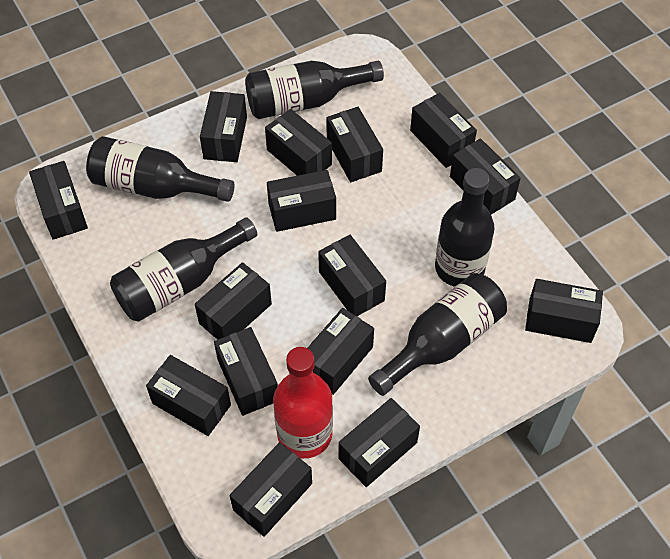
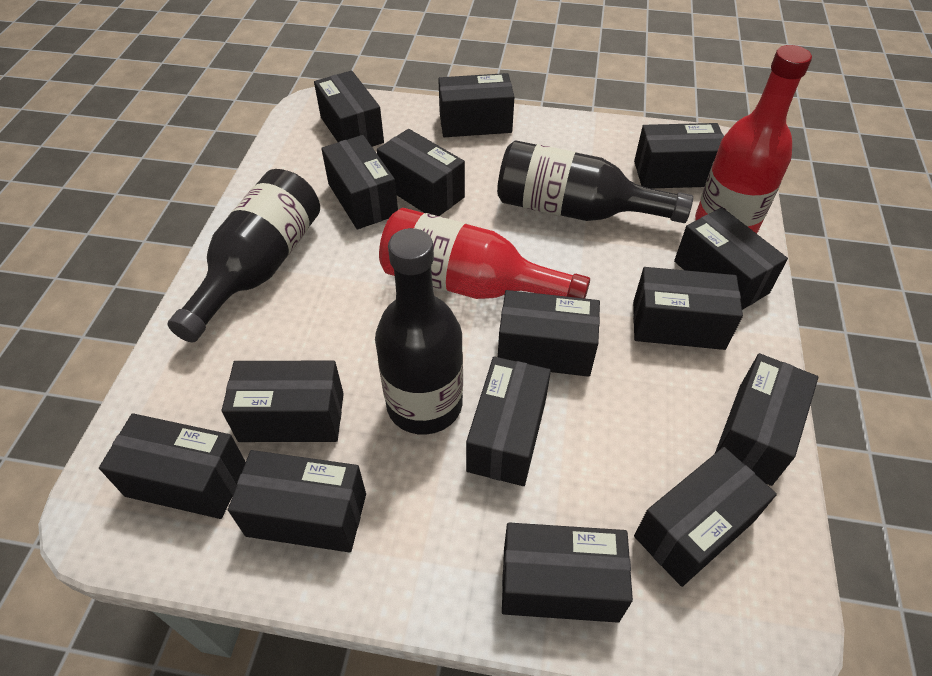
black bottle: [86,136,235,202] [110,217,257,322] [245,61,384,119] [368,273,507,396] [435,168,495,287] = 5 -> [167,169,320,342] [375,228,463,435] [497,140,693,223] = 3
red bottle: [273,347,333,458] = 1 -> [379,208,590,299] [695,45,812,234] = 2

